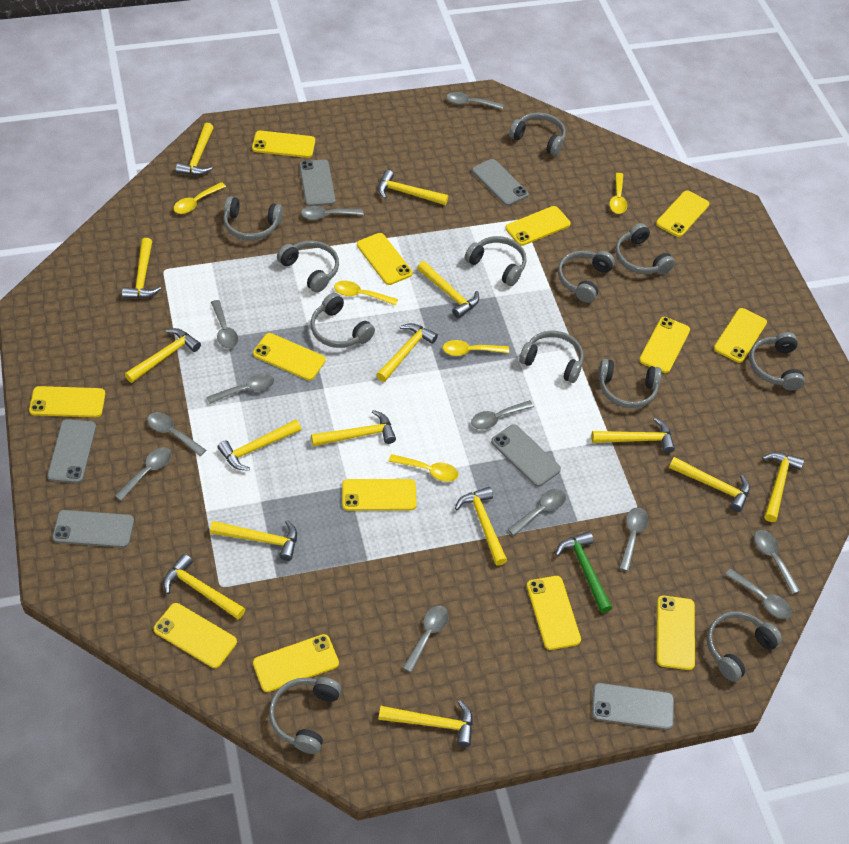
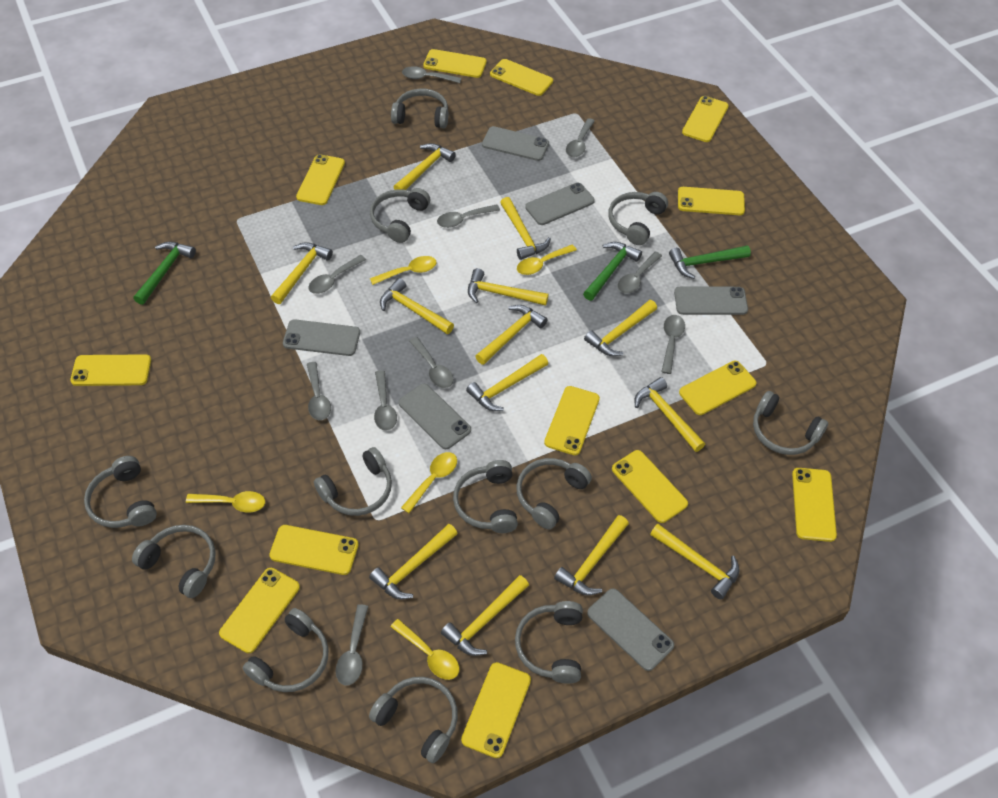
green hammer: [555,531,612,613] = 1 -> [133,242,196,305] [583,242,642,301] [669,245,751,279] = 3
grey spoon: [115,447,172,501] [147,412,206,456] [207,374,274,404] [211,300,238,349] [301,206,363,220] [402,606,449,673] [447,92,504,109] [471,400,534,430] [507,489,566,536] [619,508,648,571] [725,568,792,619] [754,530,800,594] = 12 -> [307,362,331,420] [308,255,366,294] [336,604,369,686] [374,370,397,431] [402,66,461,83] [409,337,453,388] [437,204,500,228] [566,118,595,157] [618,252,662,293] [661,315,685,374] = 10
yellow hammer: [122,238,161,299] [125,328,201,383] [163,554,245,619] [176,123,214,175] [210,520,297,561] [217,419,301,471] [311,410,396,447] [376,323,438,382] [378,170,448,205] [379,700,473,747] [417,261,479,318] [455,487,507,566] [591,418,675,453] [669,457,750,512] [762,452,804,522] = 15 -> [271,242,333,304] [369,524,458,600] [380,278,454,334] [394,143,456,190] [441,575,529,656] [466,354,548,411] [468,268,549,306] [475,305,548,365] [500,197,551,260] [554,515,629,596] [584,300,657,356] [635,377,705,452] [650,524,740,599] = 13

